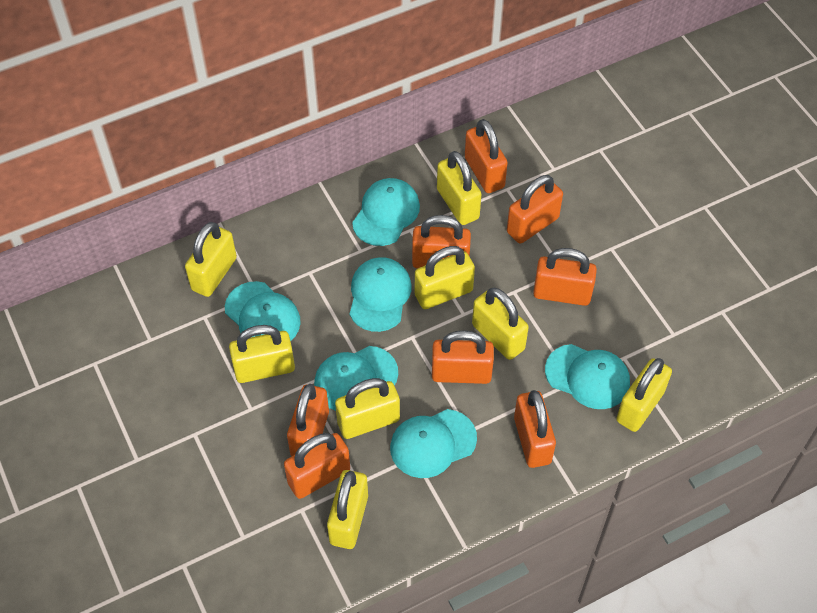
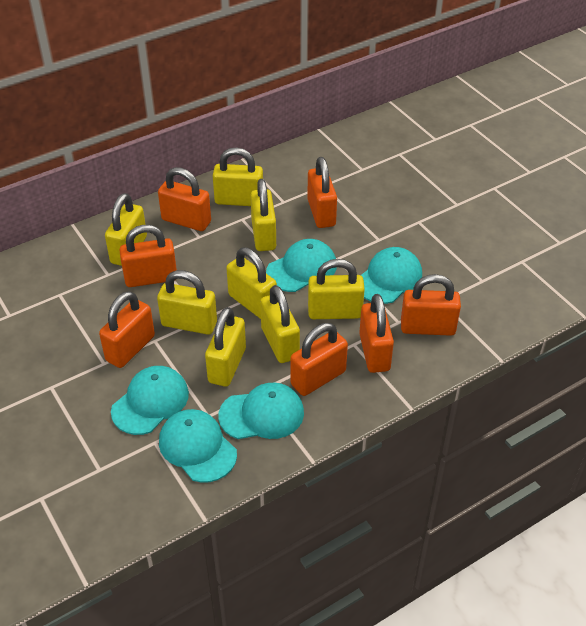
orange padlock: [284,433,350,499] [287,384,329,456] [412,215,471,269] [432,330,494,384] [465,119,508,193] [507,175,563,244] [514,390,556,468] [533,248,597,306] = 8 -> [99,291,155,368] [119,225,177,287] [158,167,211,231] [290,323,348,396] [307,157,337,228] [359,294,394,373] [401,274,461,336] = 7
turquoise cap: [225,281,301,341] [314,346,398,411] [350,257,412,332] [352,178,420,246] [390,409,477,478] [545,344,630,409] = 6 -> [111,366,189,435] [159,409,237,483] [218,383,304,439] [266,239,337,292] [361,247,422,304] = 5

